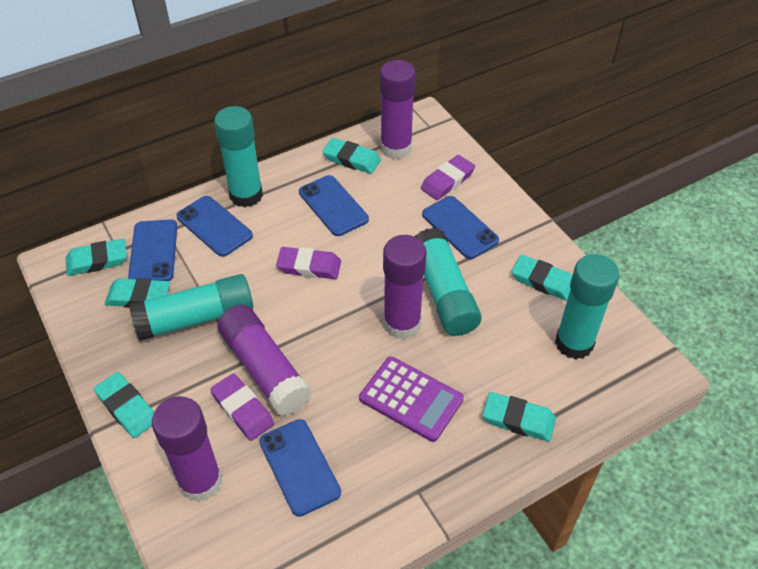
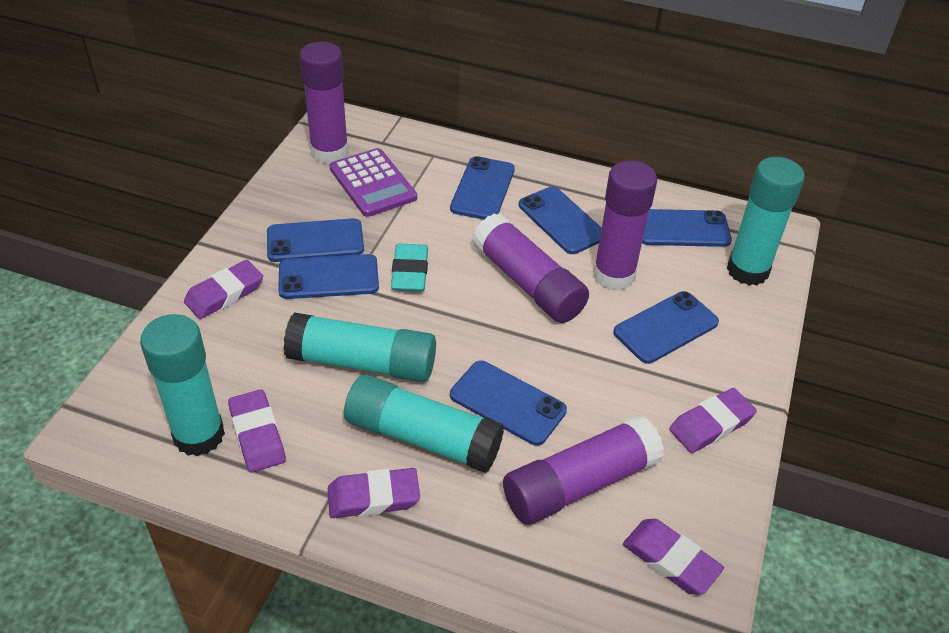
blue phone: [128,219,177,281] [176,196,253,257] [259,419,341,517] [299,175,369,236] [422,196,499,259] = 5 -> [267,218,364,262] [278,254,379,299] [450,156,515,220] [450,361,567,446] [519,186,602,254] [613,291,719,364] [642,209,732,247] = 7
purple eraser: [210,373,274,441] [276,247,341,279] [421,155,475,200] = 3 -> [184,260,263,319] [228,389,286,473] [328,468,420,518] [623,519,724,595] [669,388,757,453] = 5
turquoise eraser: [66,239,127,276] [94,372,154,438] [105,278,170,308] [322,138,381,174] [483,392,556,441] [512,255,572,301] = 6 -> [391,244,428,291] = 1

